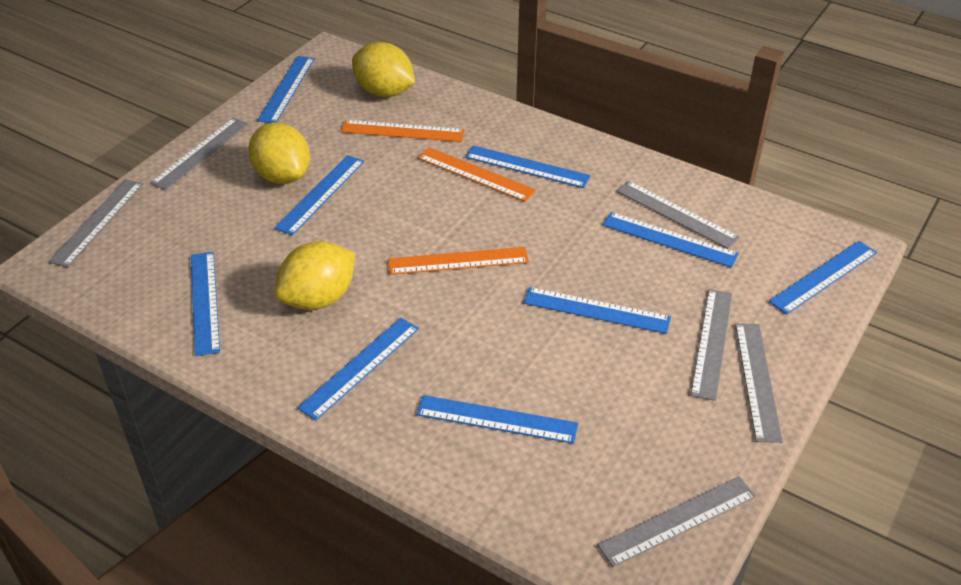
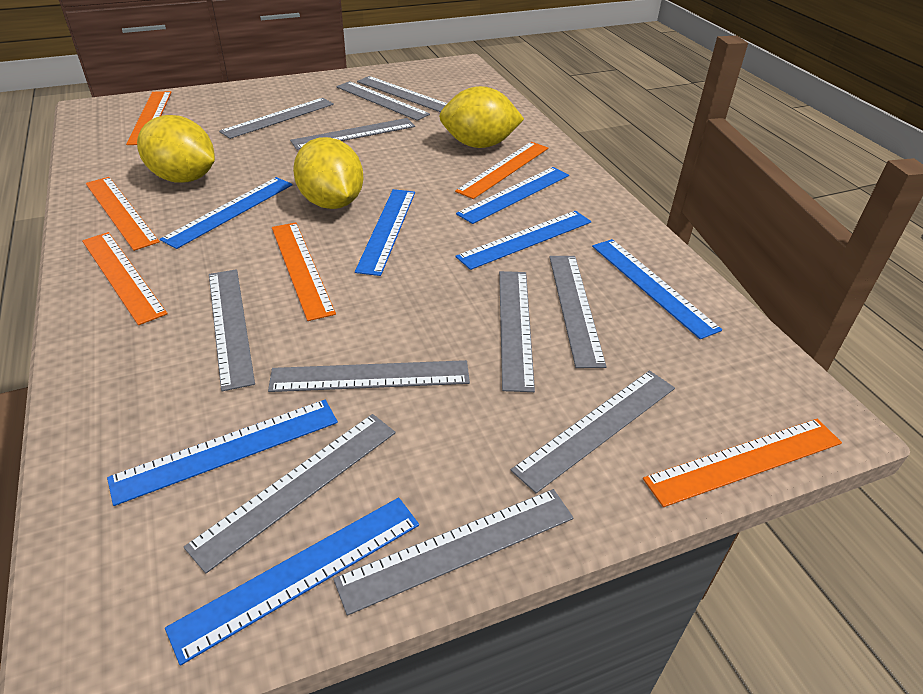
blue ruler: [191,252,220,356] [257,56,315,123] [275,155,365,236] [297,318,419,420] [416,395,578,444] [465,145,591,188] [523,287,671,334] [603,212,739,268] [769,241,877,314] = 9 -> [107,400,338,506] [160,177,292,249] [165,498,419,665] [355,189,415,276] [456,167,569,224] [456,211,591,270] [592,239,722,339] = 7
grey ruler: [49,179,144,268] [150,118,249,190] [598,476,756,567] [617,181,740,249] [691,289,732,401] [735,323,783,443] = 6 -> [184,414,395,573] [209,269,255,391] [219,98,334,139] [268,360,470,392] [290,118,415,150] [333,489,573,616] [336,81,430,121] [357,76,447,112] [499,271,535,392] [511,370,675,493] [549,256,607,368] = 11
orange ruler: [341,120,464,142] [388,247,529,275] [418,147,536,202] = 3 -> [82,232,168,325] [86,177,160,251] [126,91,172,145] [272,222,336,321] [455,142,548,199] [643,419,842,507] = 6

